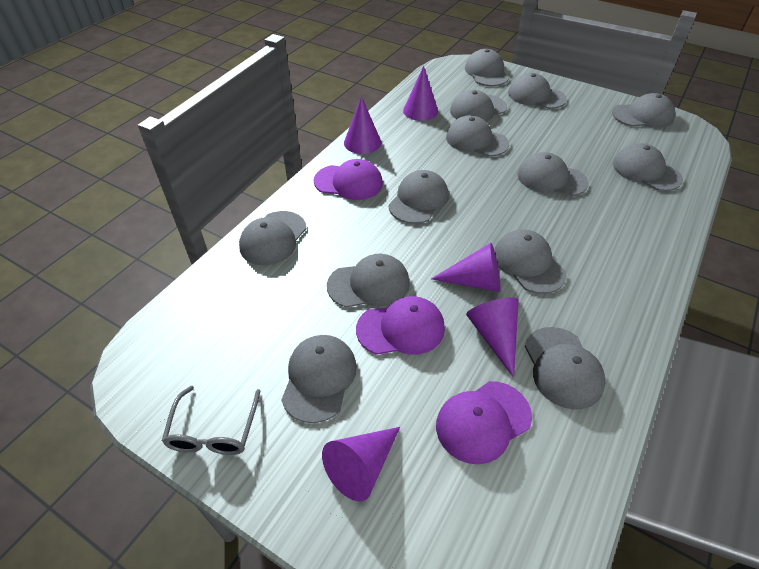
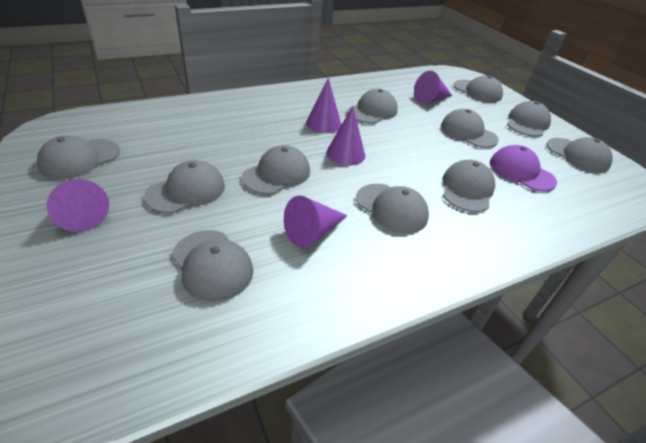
grey cap: [239,211,306,265] [281,335,357,423] [327,254,410,308] [388,170,449,224] [446,115,509,157] [450,90,507,122] [465,49,509,86] [494,229,566,294] [508,73,567,109] [517,152,588,196] [525,327,605,410] [612,93,675,128] [613,143,683,191] = 13 -> [37,136,120,179] [144,160,225,213] [172,230,253,302] [242,145,310,194] [348,89,398,124] [356,184,429,234] [441,109,499,148] [443,160,495,212] [454,76,503,102] [507,101,551,137] [547,137,613,172] = 11
grey glasses: [162,386,260,455] = 1 -> none = 0
purple cap: [313,159,383,200] [356,296,445,355] [436,381,532,464] = 3 -> [490,145,557,192] = 1

